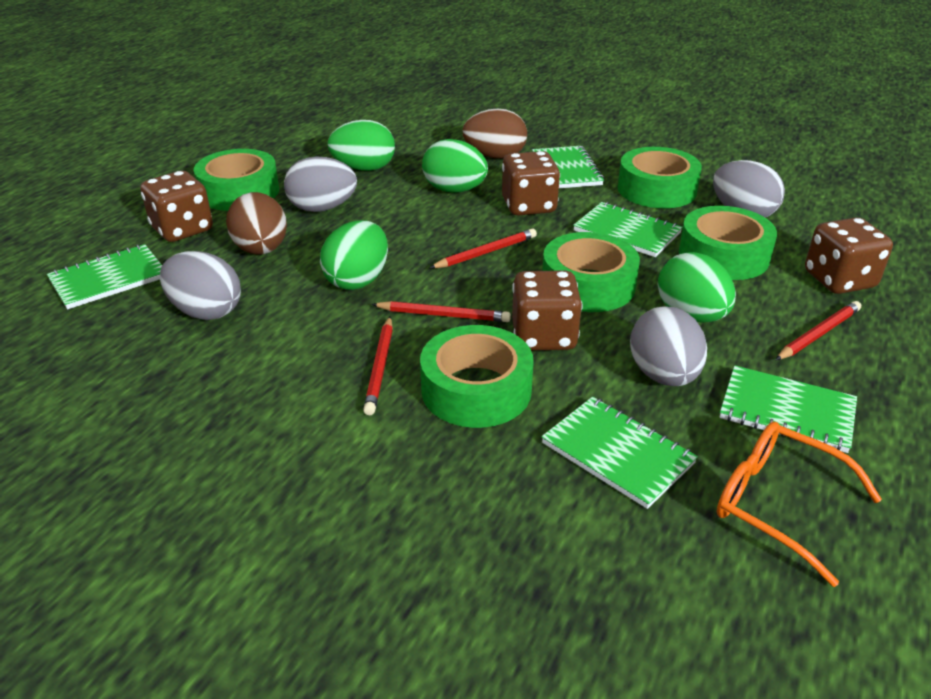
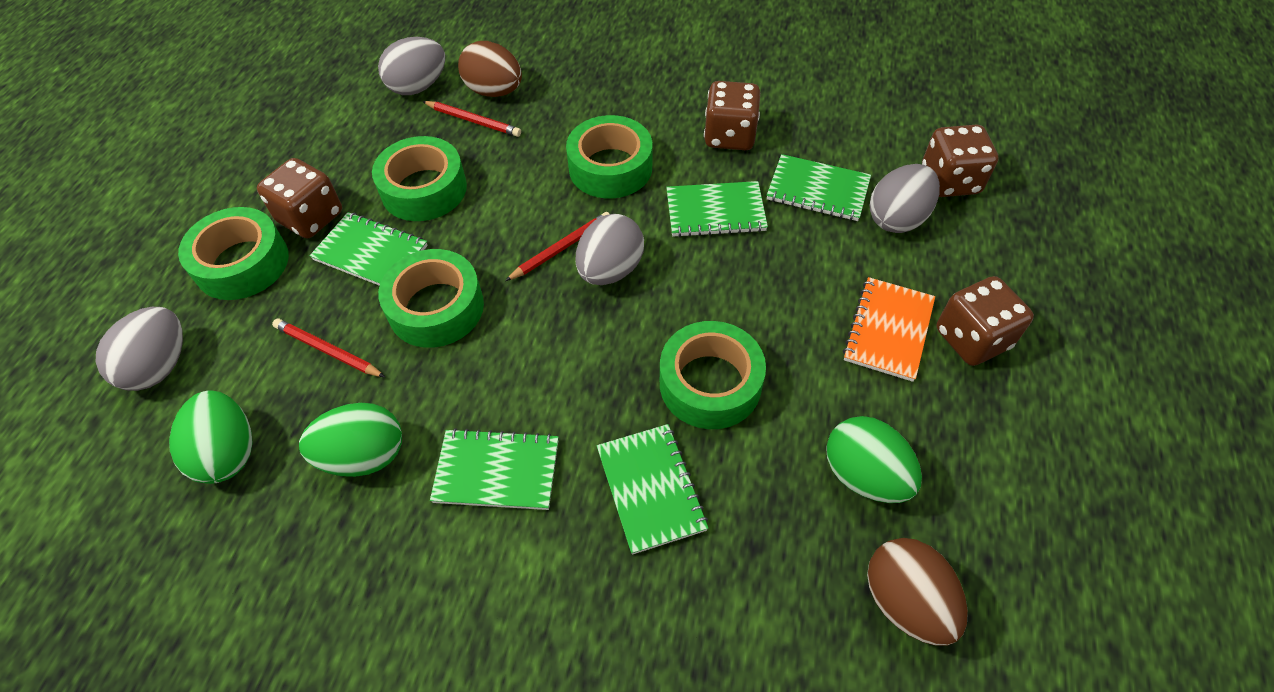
green egg: [320,220,388,290] [327,120,395,171] [422,139,488,193] [658,252,736,323] = 4 -> [169,390,253,484] [299,403,402,477] [826,416,922,503] = 3
orange glasses: [717,421,882,587] = 1 -> none = 0
orange notebook: none = 0 -> [843,277,935,382] = 1
red pencil: [363,317,393,415] [371,301,511,322] [430,229,537,268] [775,301,861,360] = 4 -> [272,319,385,377] [422,101,521,137] [505,212,609,281] = 3

